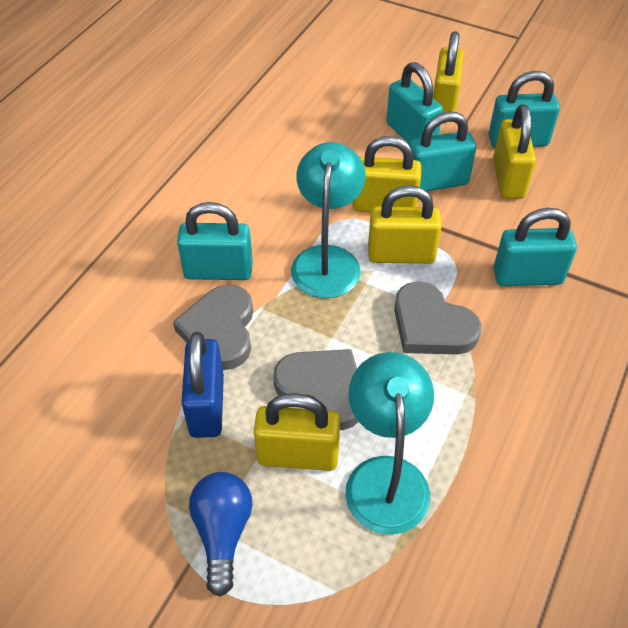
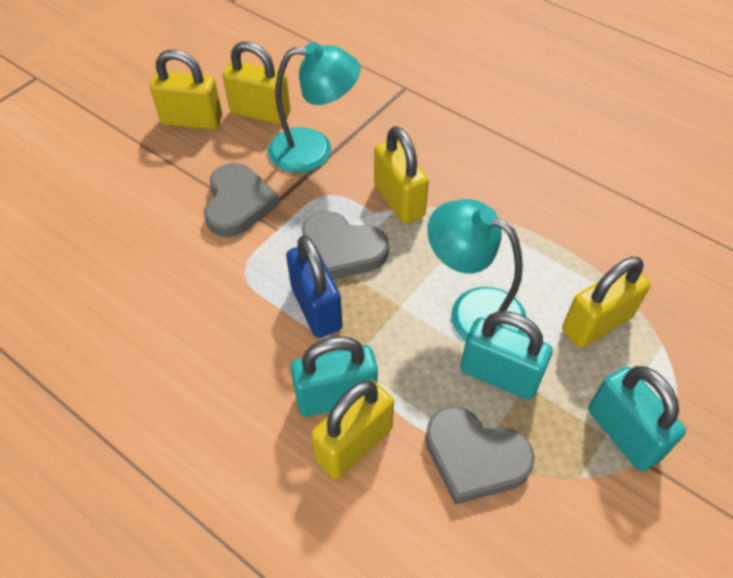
blue light bulb: [189,472,252,597] = 1 -> none = 0
turquoise padlock: [177,202,253,280] [386,62,443,143] [409,112,476,191] [488,71,560,148] [494,208,577,286] = 5 -> [291,336,378,417] [460,311,552,400] [588,366,686,471] = 3

